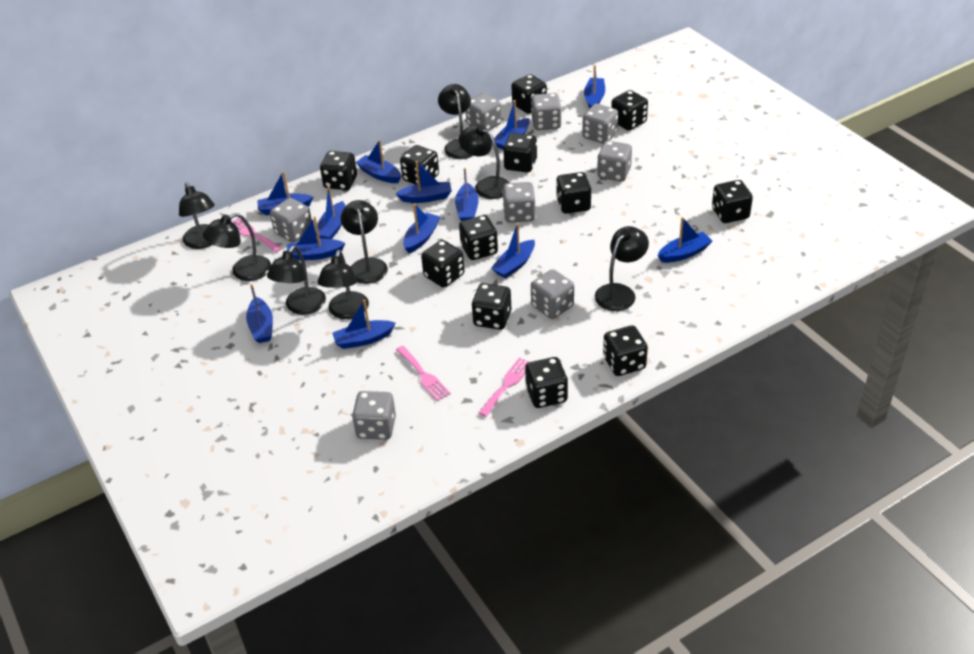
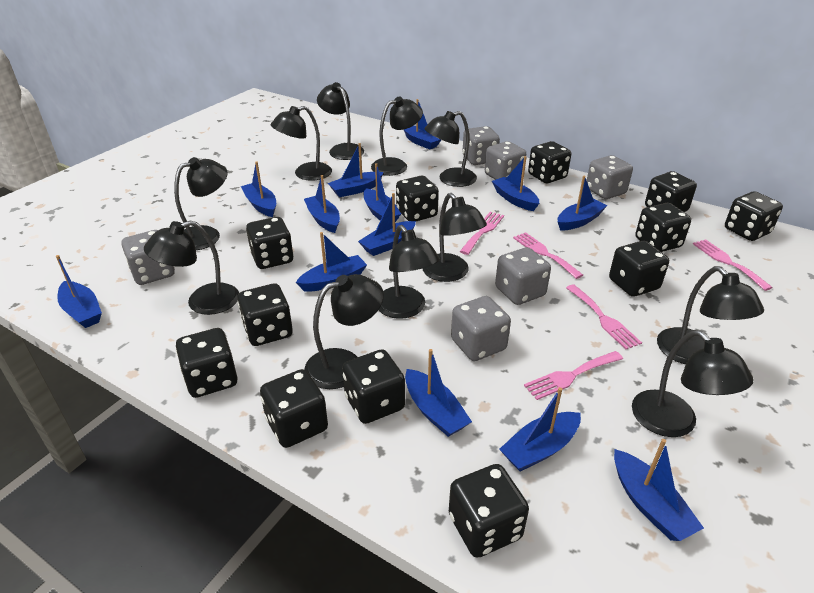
black lamp: [179,182,215,249] [203,213,271,281] [267,245,326,315] [317,250,369,319] [341,200,388,284] [438,84,473,159] [459,125,510,199] [595,226,649,311] = 8 -> [144,220,239,315] [174,157,227,250] [271,106,332,181] [305,274,384,389] [317,82,364,160] [371,96,423,176] [379,225,440,319] [422,193,487,282] [425,111,477,187] [632,330,754,437] [657,266,764,364] = 11
grey dice: [270,198,312,243] [352,391,396,440] [466,93,502,131] [502,182,535,223] [531,93,562,130] [531,269,574,319] [582,104,618,144] [597,141,632,181] = 8 -> [121,230,175,285] [451,296,511,361] [462,126,500,165] [485,141,526,180] [495,247,551,305] [587,155,633,199] = 6
pink fork: [233,218,282,253] [396,346,451,401] [479,358,529,417] = 3 -> [460,212,504,255] [513,232,583,279] [524,351,623,400] [566,284,642,349] [693,239,773,291] = 5

